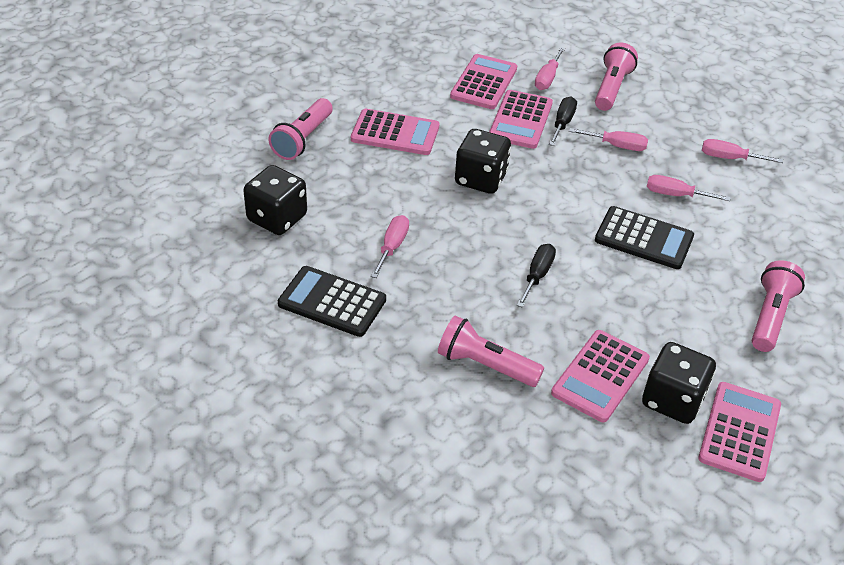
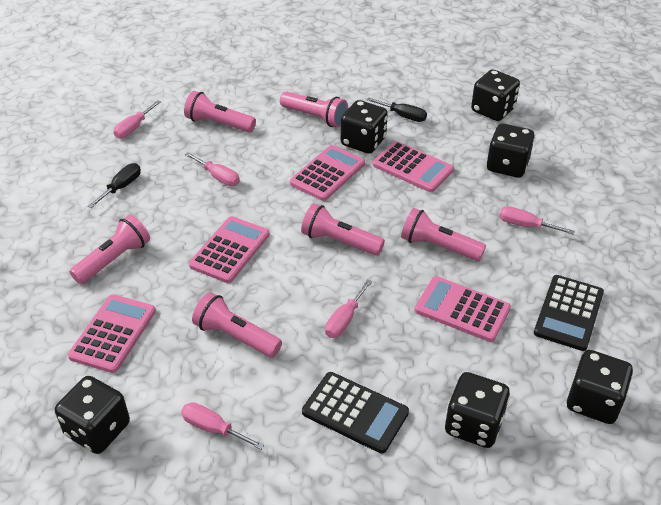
black dice: [243,165,307,235] [455,129,511,194] [642,342,716,424] = 3 -> [55,376,130,454] [341,100,388,154] [445,372,510,448] [471,69,520,121] [487,123,535,178] [567,350,633,424] = 6
pink flashlight: [268,98,333,160] [438,315,544,387] [595,42,638,111] [752,260,805,352] = 4 -> [69,215,150,284] [184,91,256,132] [192,292,282,357] [280,92,348,128] [301,203,385,256] [401,208,486,261] = 6

